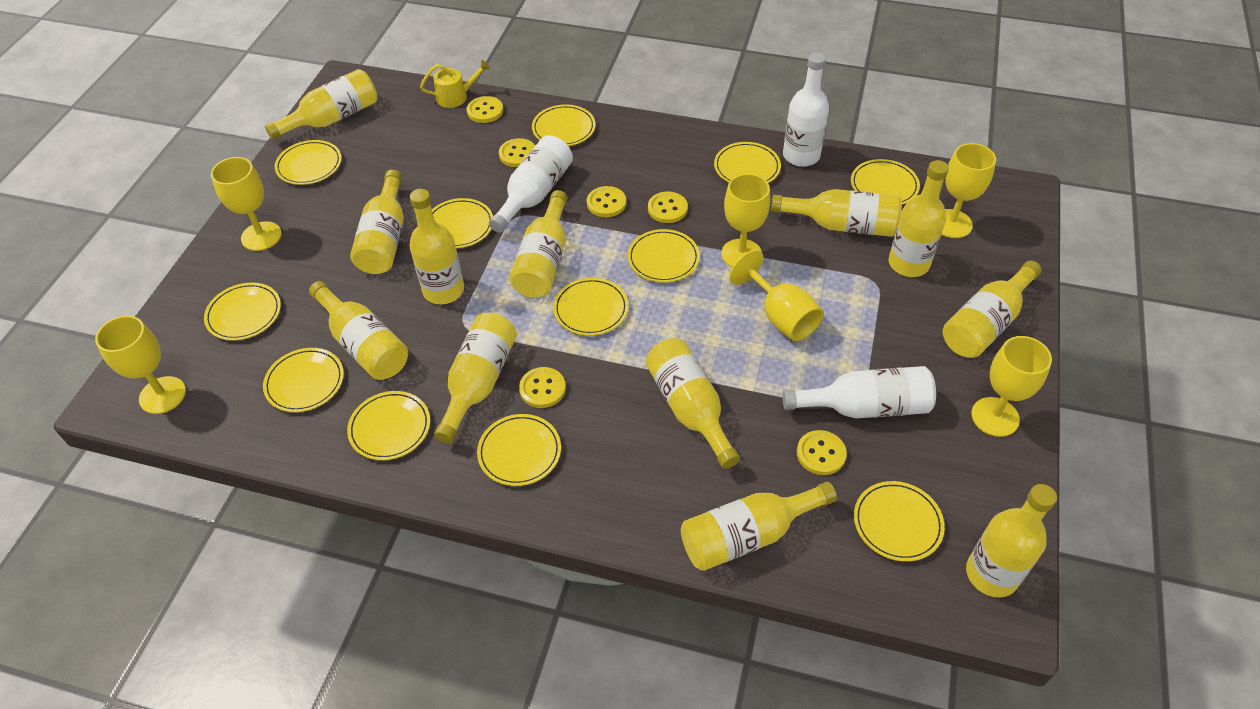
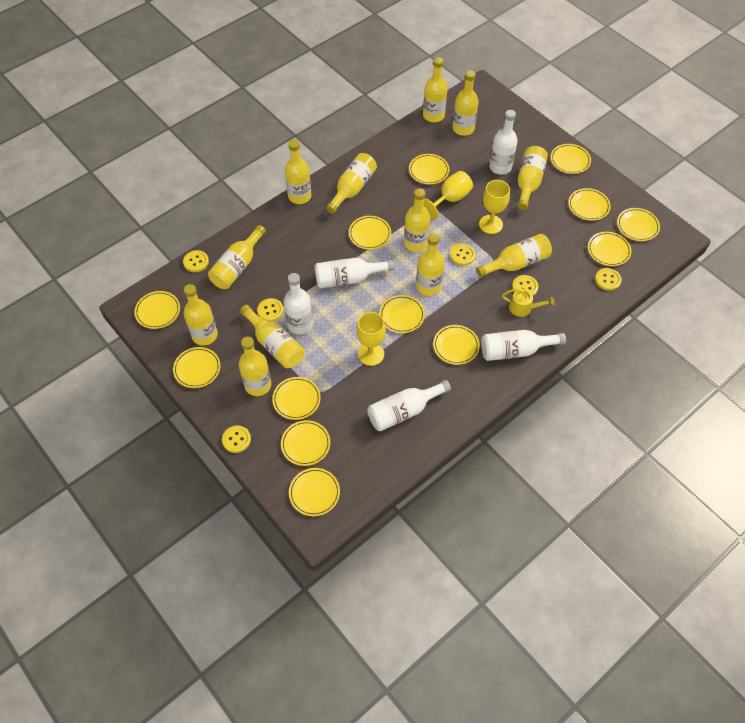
white bottle: [489,135,573,233] [782,366,936,419] [783,52,829,167] = 3 -> [283,273,313,335] [315,258,394,288] [367,380,451,431] [481,330,566,361] [489,110,518,175] = 5
yellow goblet: [95,315,186,414] [211,157,282,251] [721,174,770,267] [729,250,823,341] [942,143,996,238] [971,336,1052,437] = 6 -> [357,312,386,366] [424,171,473,219] [479,180,510,234] = 3
yellow plate: [204,283,281,341] [263,348,344,412] [275,140,342,185] [347,391,430,460] [432,198,493,248] [477,414,561,486] [532,104,596,146] [553,278,628,336] [628,229,700,283] [714,142,781,183] [851,159,920,205] [854,481,945,562] = 12 -> [134,291,180,329] [173,347,220,388] [272,377,321,420] [281,420,330,466] [289,468,340,516] [349,216,391,250] [380,295,425,333] [409,154,449,184] [433,325,480,365] [551,144,591,174] [568,188,611,221] [588,232,631,266] [617,208,660,241] = 13

